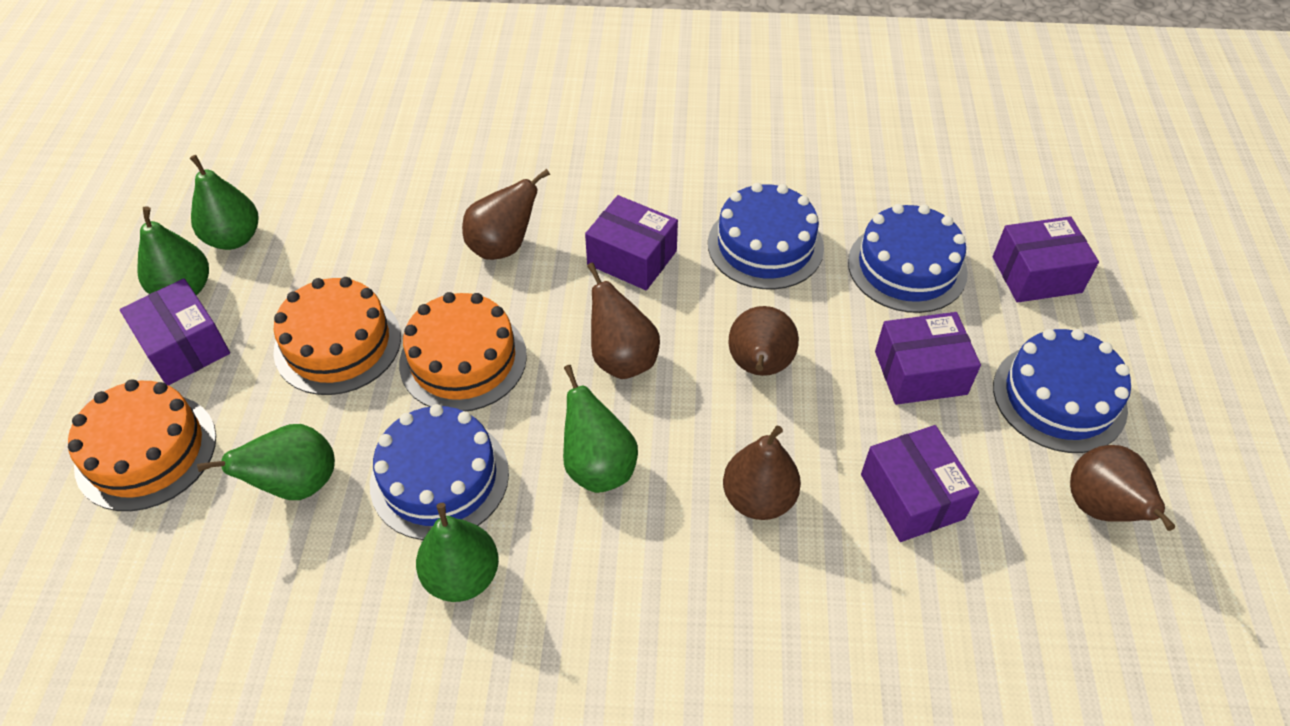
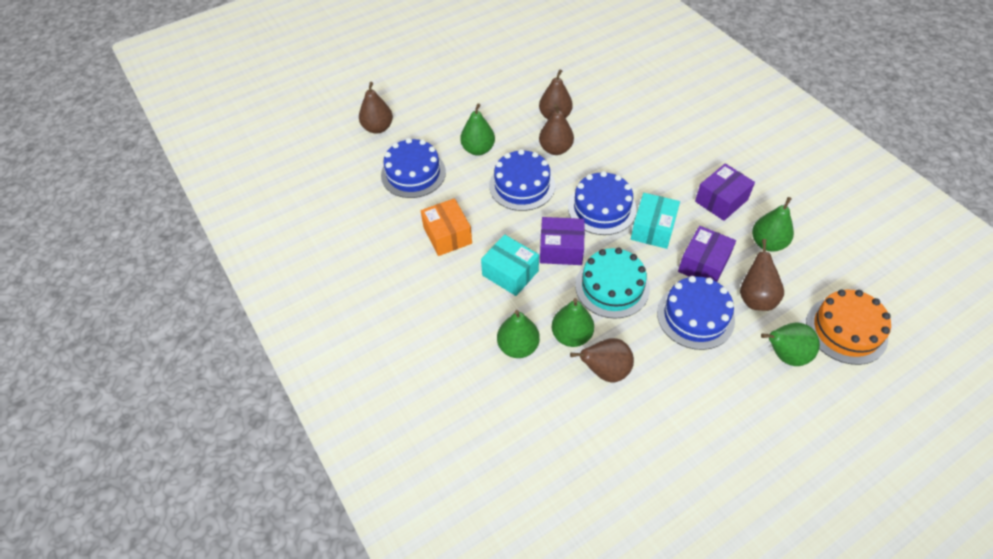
orange box: none = 0 -> [421,198,472,256] = 1
orange cake: [68,379,216,511] [273,277,401,395] [399,292,527,411] = 3 -> [806,289,891,365] = 1
purple box: [120,278,230,386] [585,195,678,290] [861,425,979,542] [875,312,981,405] [993,216,1099,303] = 5 -> [540,217,585,265] [678,226,736,282] [695,163,755,221] = 3
turquoise box: none = 0 -> [481,234,539,296] [631,193,680,249] = 2
turquoise cake: none = 0 -> [575,248,650,319] = 1

